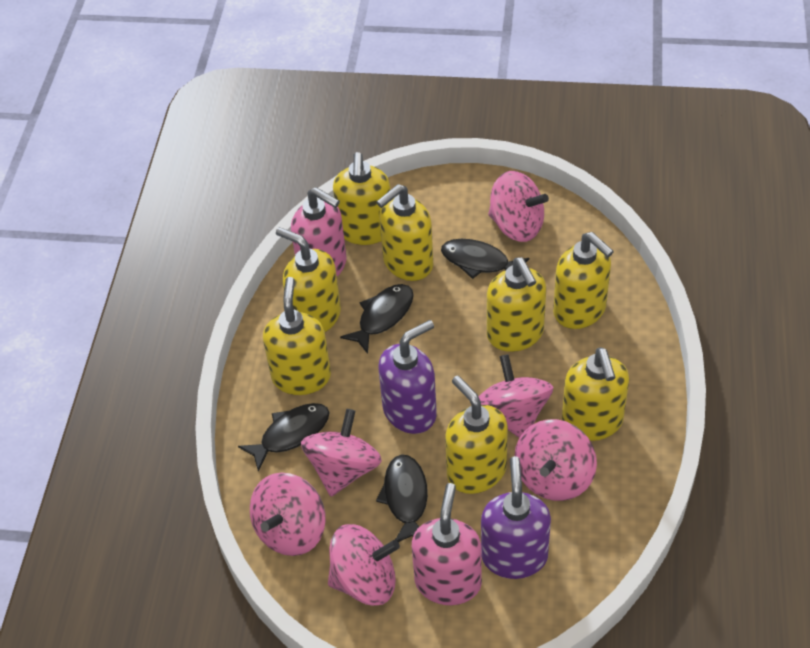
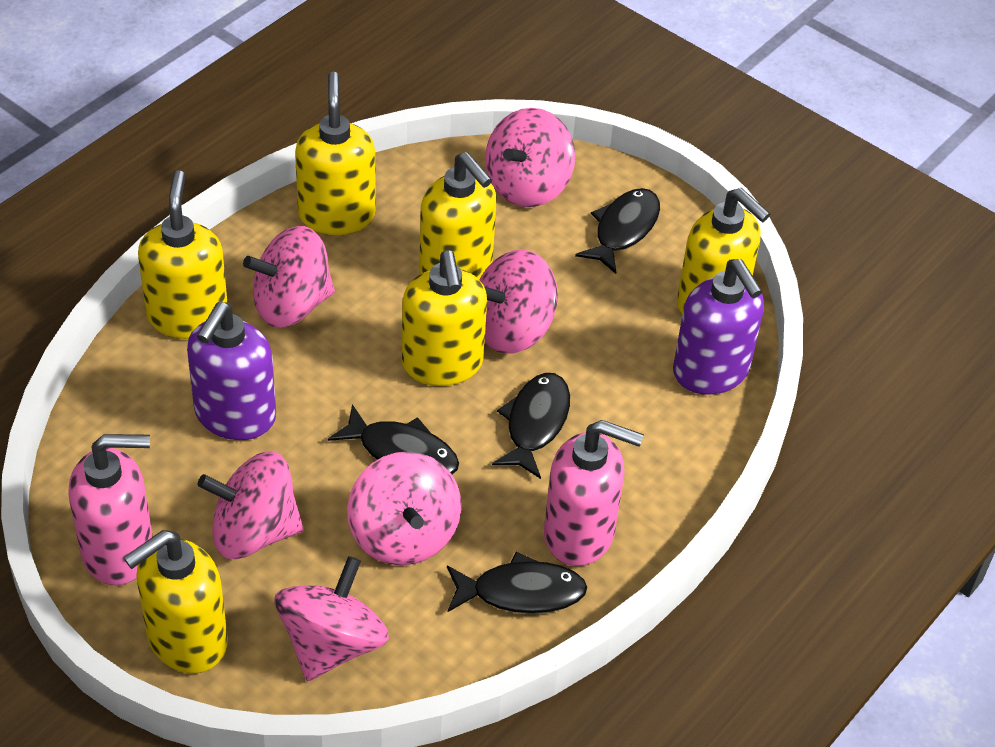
yellow soap dispenser: [263,277,331,395] [276,227,341,332] [333,152,390,245] [377,184,433,281] [445,376,508,494] [487,258,546,352] [553,232,614,329] [562,347,629,441] = 8 -> [124,530,228,673] [138,170,227,339] [295,72,376,235] [402,250,487,386] [419,152,496,280] [677,188,770,315] = 6

